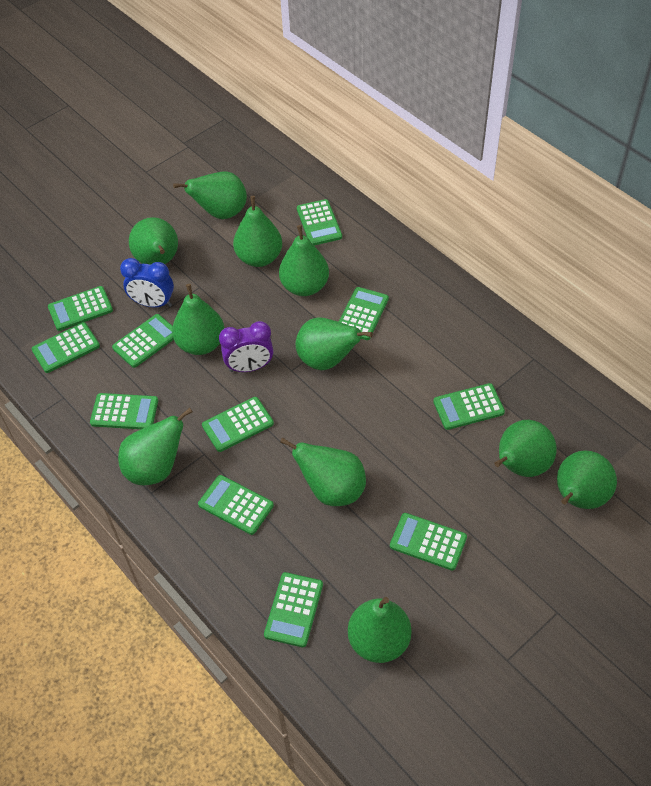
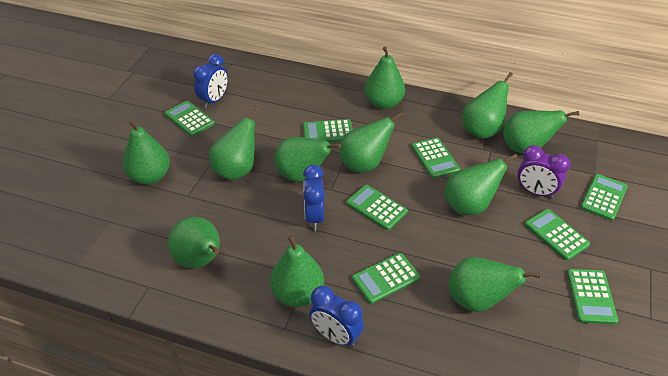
blue clock: [120,258,174,308] = 1 -> [193,54,228,108] [303,165,325,230] [309,286,364,348] = 3
green calculator: [32,322,100,373] [48,286,113,331] [90,393,158,429] [112,314,174,368] [198,475,274,535] [202,397,274,452] [264,572,323,647] [297,199,342,246] [339,287,389,340] [390,513,467,571] [433,383,505,430] = 11 -> [165,101,215,137] [303,119,353,142] [346,185,408,230] [352,253,420,304] [412,137,460,179] [525,209,590,260] [567,269,618,324] [580,174,628,221] = 8

